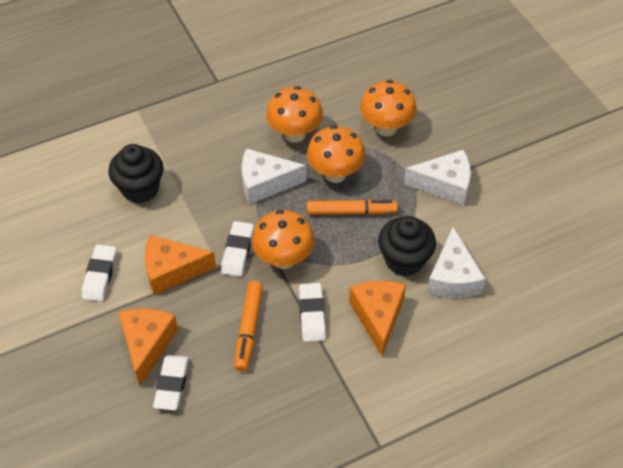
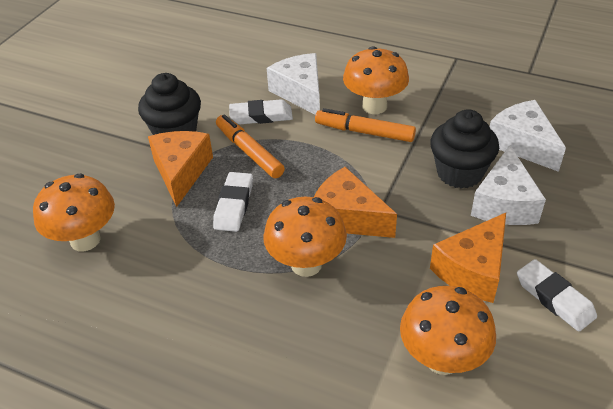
white eraser: [82,245,117,301] [153,355,189,410] [221,221,254,277] [299,283,326,342] = 4 -> [213,172,253,232] [229,99,293,124] [517,259,597,331] = 3

